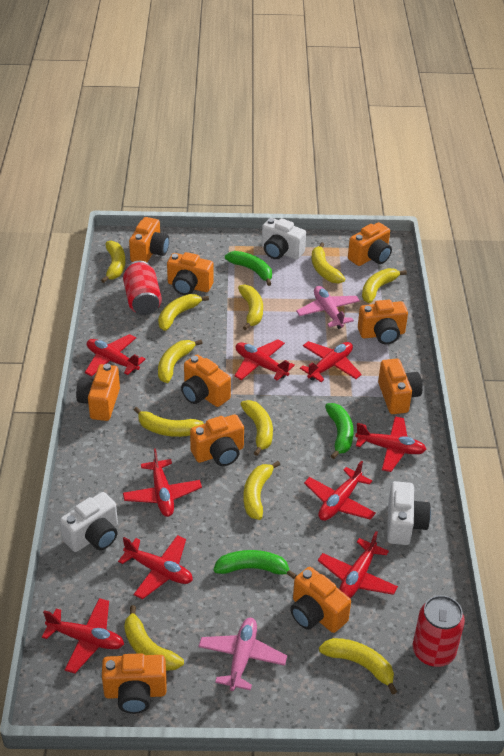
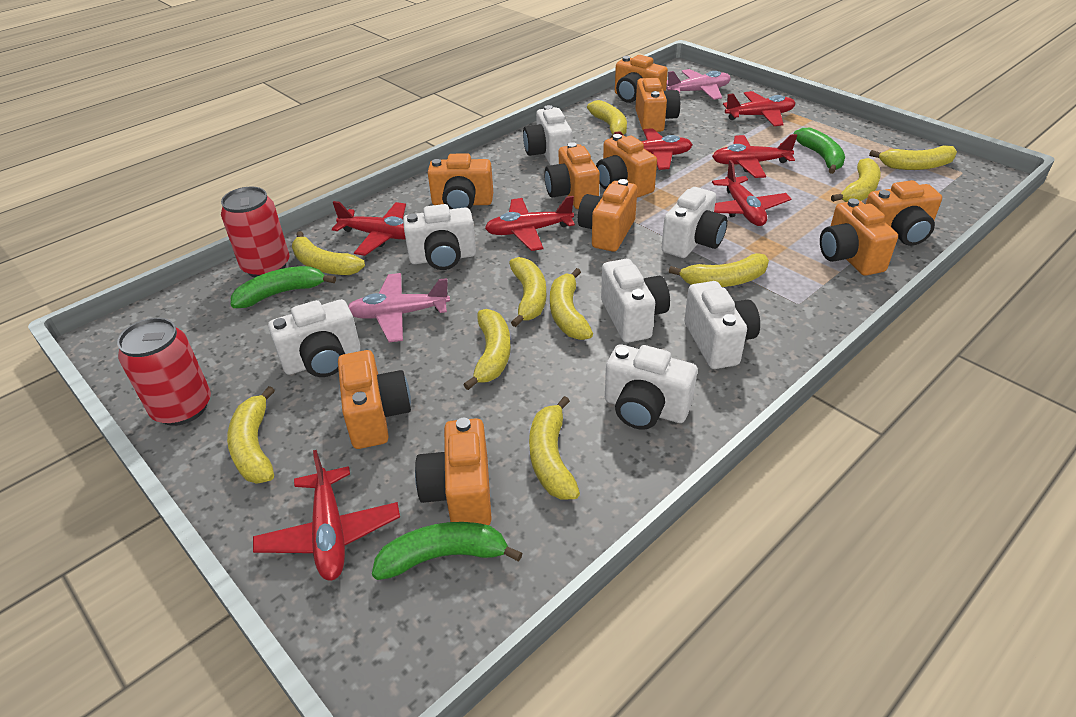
red plane: [42,598,124,674] [85,334,145,377] [118,535,193,599] [123,448,202,517] [235,339,295,381] [300,341,362,382] [304,461,376,521] [318,531,398,598] [355,416,427,472] = 9 -> [253,450,400,581] [332,201,406,256] [485,196,575,251] [614,128,693,170] [712,134,797,178] [712,160,791,226] [723,91,796,126] = 7
white camera: [60,492,118,552] [262,218,306,260] [387,481,431,545] = 3 -> [268,299,360,377] [403,204,476,270] [523,105,572,165] [601,259,670,343] [605,344,697,429] [661,187,728,258] [684,281,760,369] = 7
yellow banana: [101,241,126,283] [124,605,184,671] [134,407,204,437] [158,294,209,331] [158,340,203,383] [238,284,263,330] [241,400,273,456] [244,461,280,520] [312,242,345,284] [319,638,397,694] [362,268,407,303] = 11 -> [227,386,275,484] [292,231,365,275] [463,309,511,390] [509,257,546,327] [529,396,580,500] [550,268,593,340] [587,100,627,138] [669,253,769,287] [831,158,881,202] [869,145,957,170] = 10

